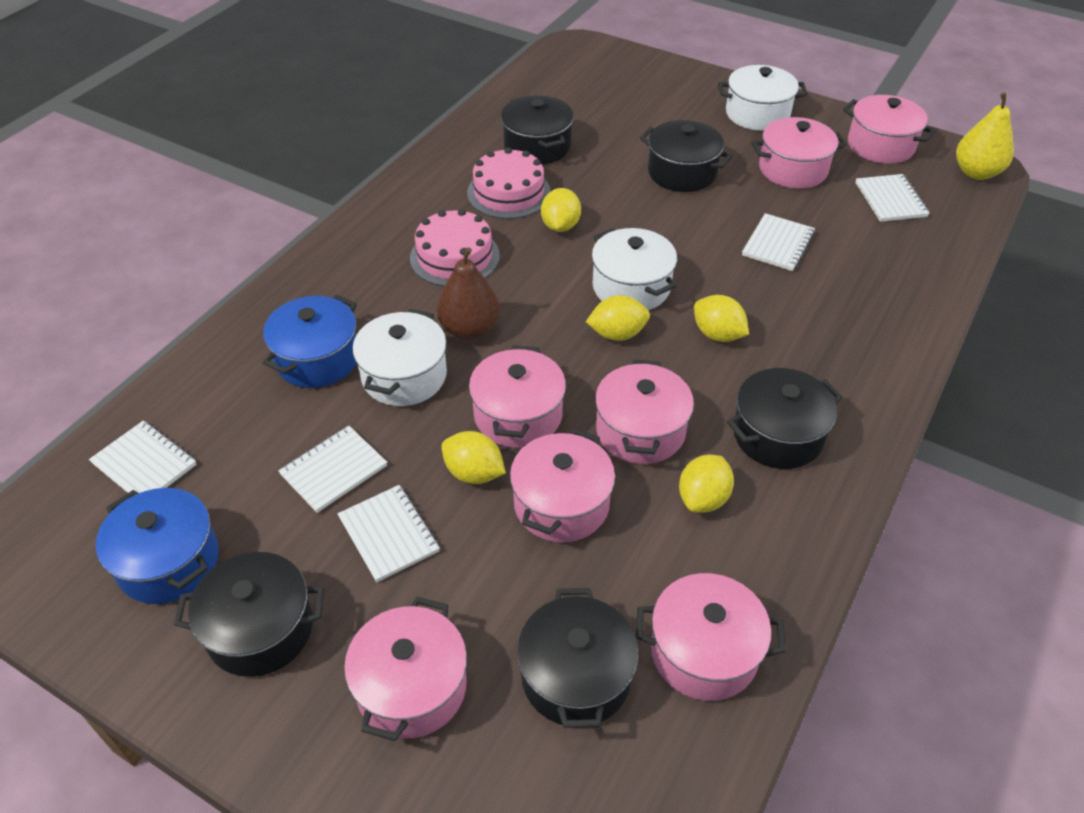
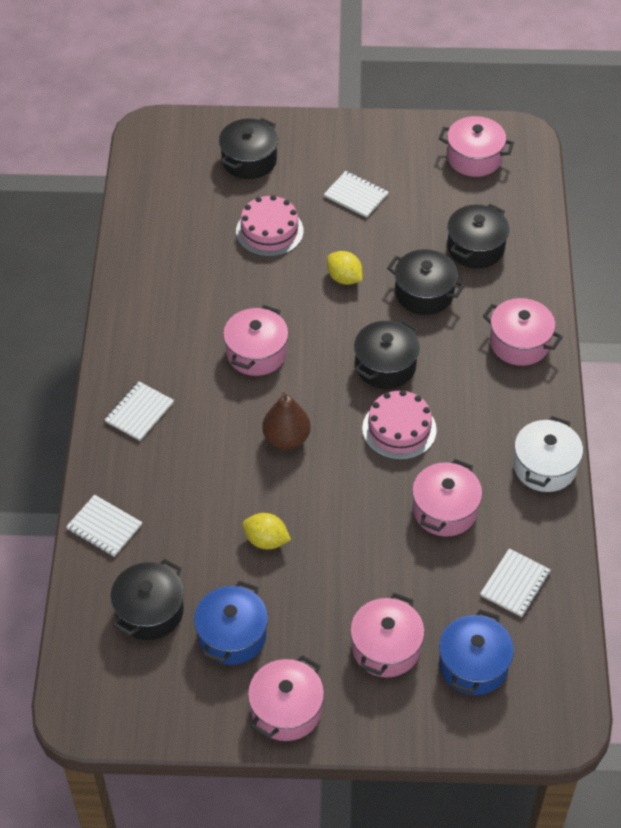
pink pot: [344,597,467,741] [469,345,566,448] [510,428,615,543] [595,360,694,464] [636,573,786,701] [751,117,847,189] [843,95,936,164] = 7 -> [223,305,289,376] [248,655,324,741] [350,593,425,677] [412,459,482,536] [439,116,514,177] [483,298,563,366] = 6
white notebook: [89,420,197,493] [278,426,387,513] [338,485,440,582] [742,213,815,271] [855,174,930,222] = 5 -> [66,495,142,557] [104,381,174,441] [324,171,389,218] [480,548,551,617] = 4
white pot: [352,309,447,406] [592,228,677,310] [718,65,808,131] = 3 -> [513,416,583,492] = 1
yellow lemon: [441,431,506,484] [541,188,581,232] [586,295,650,341] [679,455,734,513] [694,295,749,342] = 5 -> [242,513,291,549] [327,251,362,285] = 2
yellow pear: [956,93,1014,180] = 1 -> none = 0

